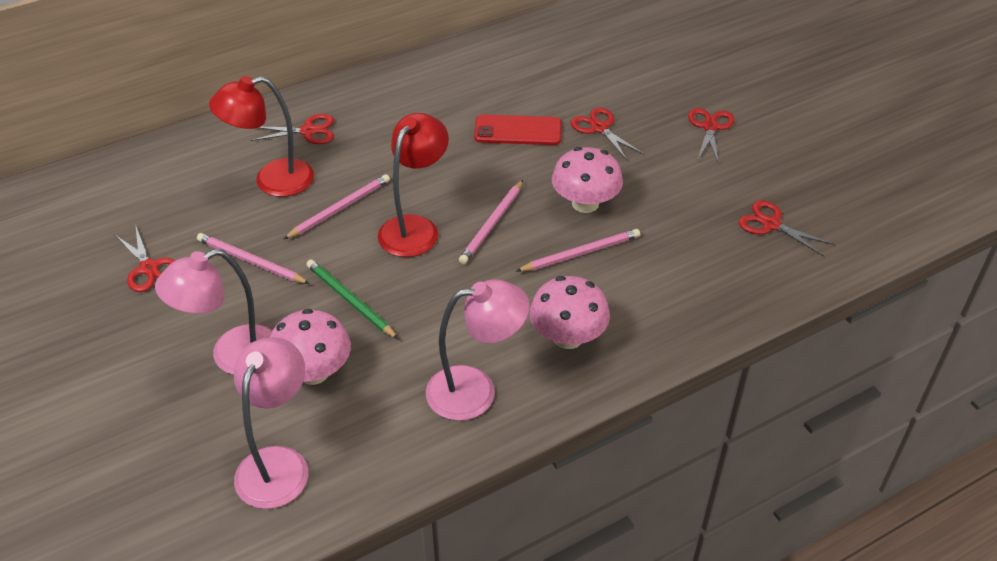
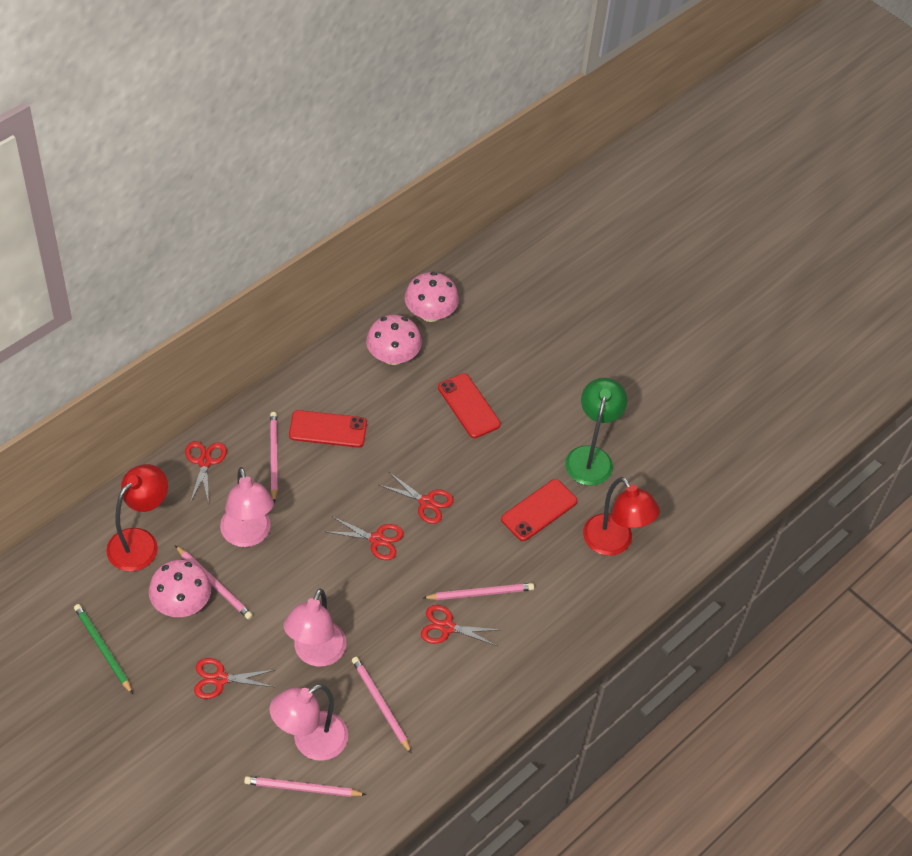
green lamp: none = 0 -> [565,378,627,486] = 1
pink pencil: [197,233,310,284] [284,174,390,239] [459,180,523,264] [516,229,640,272] = 4 -> [175,545,253,619] [244,776,367,797] [270,412,278,503] [352,657,412,754] [423,583,534,600] = 5
red phone: [474,114,561,145] = 1 -> [289,410,367,447] [438,373,501,438] [501,479,578,541] = 3

